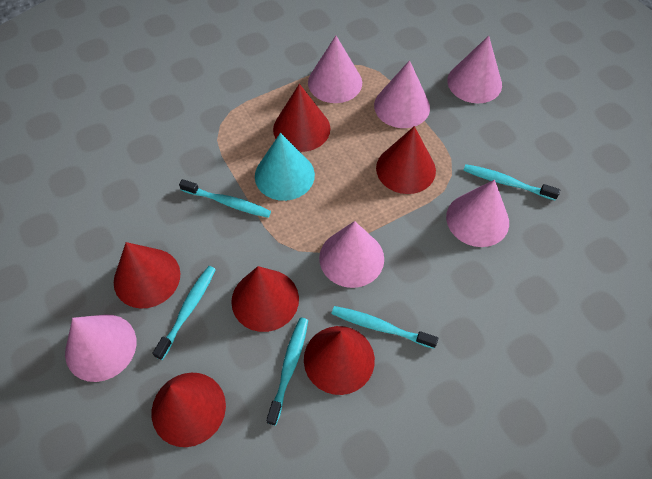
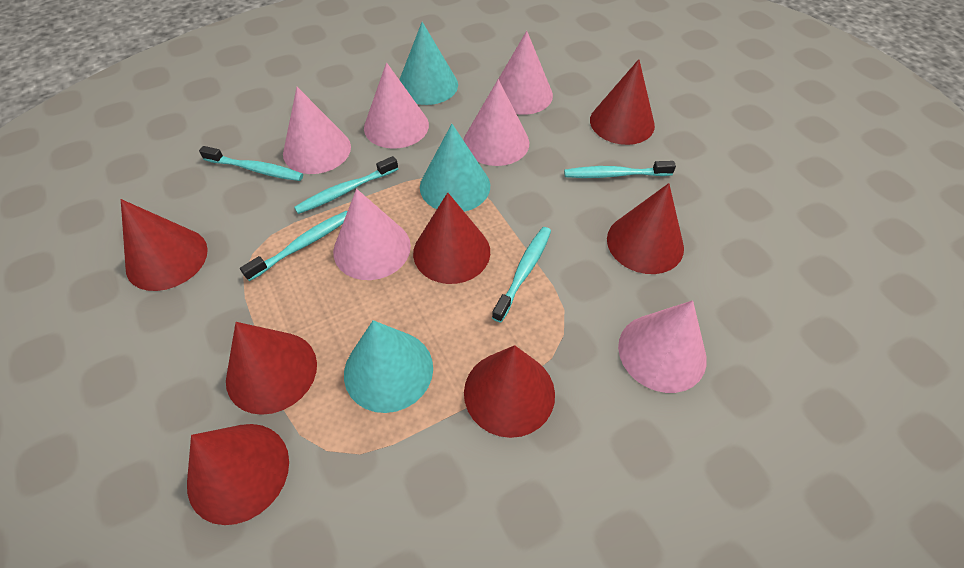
red cone: [114,242,180,309] [151,373,226,447] [231,266,299,332] [273,84,330,152] [304,326,375,395] [376,126,436,194] = 6 -> [121,199,208,291] [187,424,289,525] [226,322,317,415] [413,193,490,284] [464,345,555,438] [590,59,655,145] [607,183,684,274] = 7
turquoise cone: [255,133,315,201] = 1 -> [344,320,433,413] [399,22,458,105] [420,124,490,212] = 3

